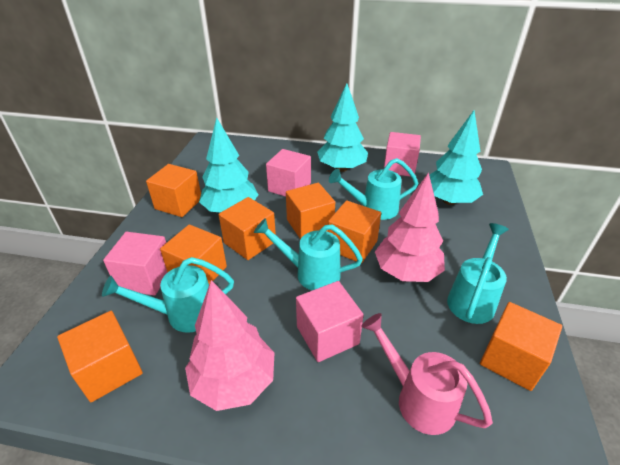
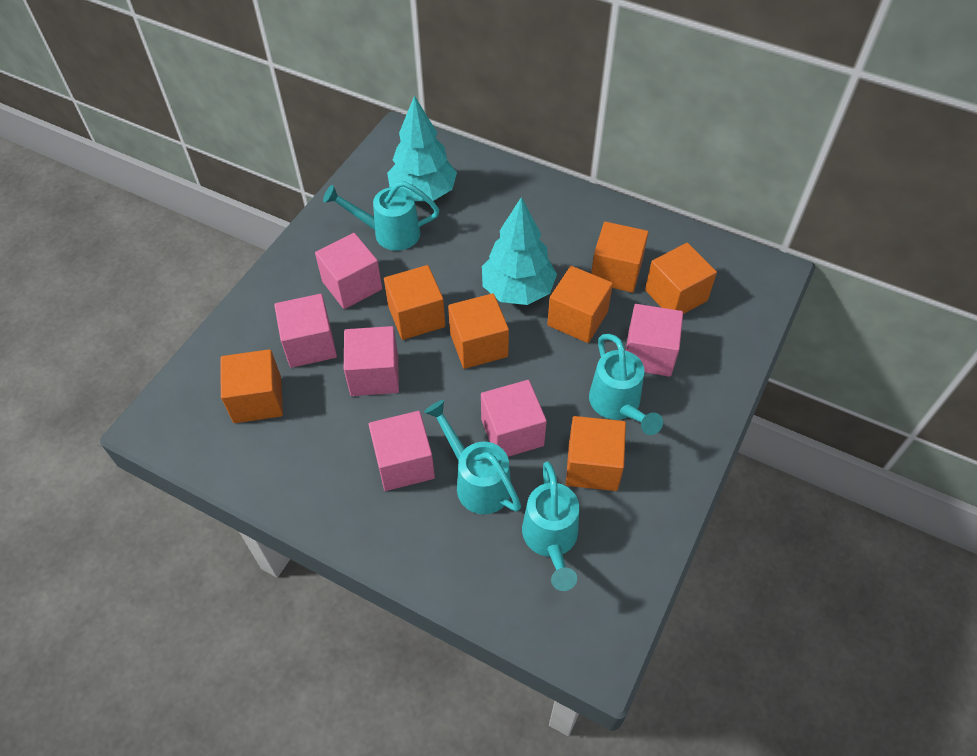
pink cube: [103,232,168,295] [266,149,311,197] [296,281,364,362] [384,132,421,177] = 4 -> [274,294,337,368] [315,233,382,309] [344,326,399,396] [369,411,435,491] [481,380,547,457] [626,304,683,377] = 6
pink tree: [185,280,274,411] [375,172,445,282] = 2 -> none = 0
pink watering can: [361,313,493,435] = 1 -> none = 0
turquoise tree: [199,117,258,213] [317,83,368,172] [429,110,483,205] = 3 -> [387,95,457,201] [482,197,557,305] = 2

